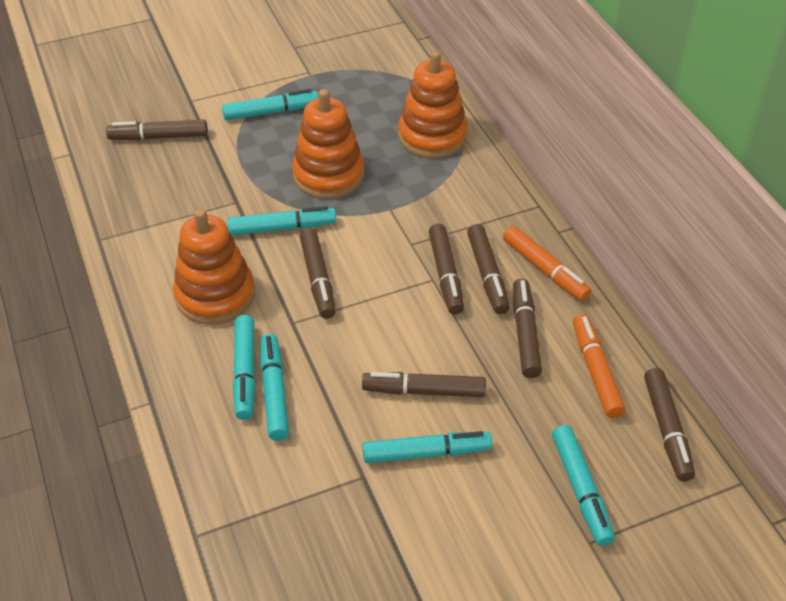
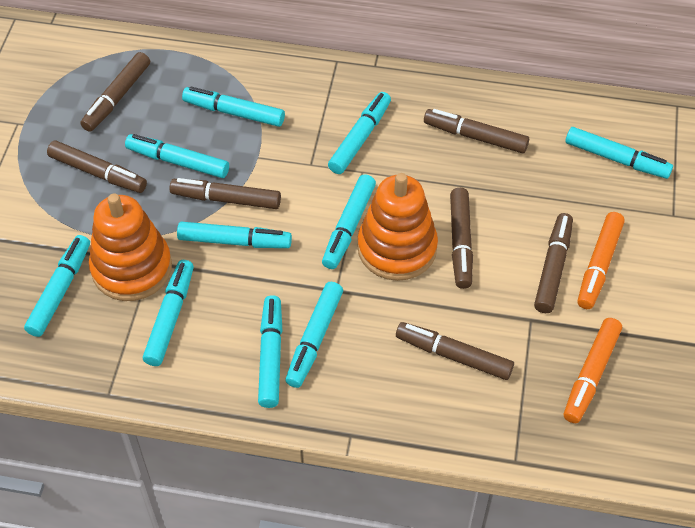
orange stacking toy: [173,209,255,325] [292,89,364,199] [398,51,468,159] = 3 -> [89,194,172,301] [357,173,438,281] = 2
turquoise marker: [222,89,319,120] [227,206,336,235] [233,315,256,420] [260,334,289,441] [362,431,492,463] [552,425,615,546] = 6 -> [24,235,90,337] [125,134,229,178] [143,260,194,366] [177,222,292,248] [182,87,285,127] [258,295,283,408] [285,282,343,388] [322,174,376,269] [328,92,391,174] [565,127,673,179] = 10

